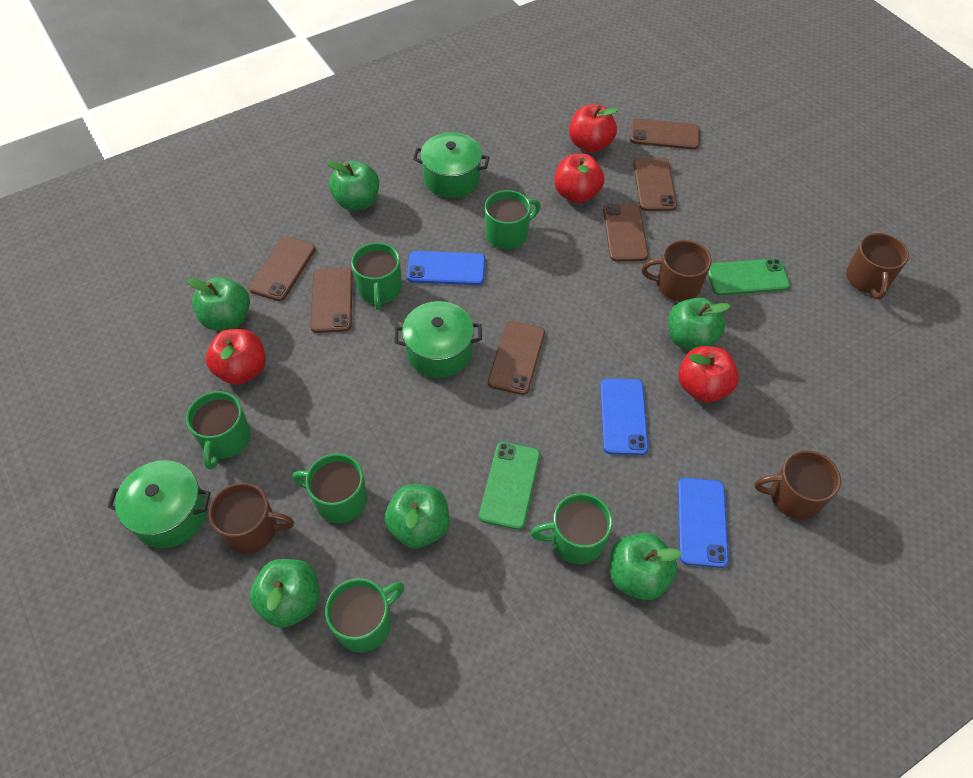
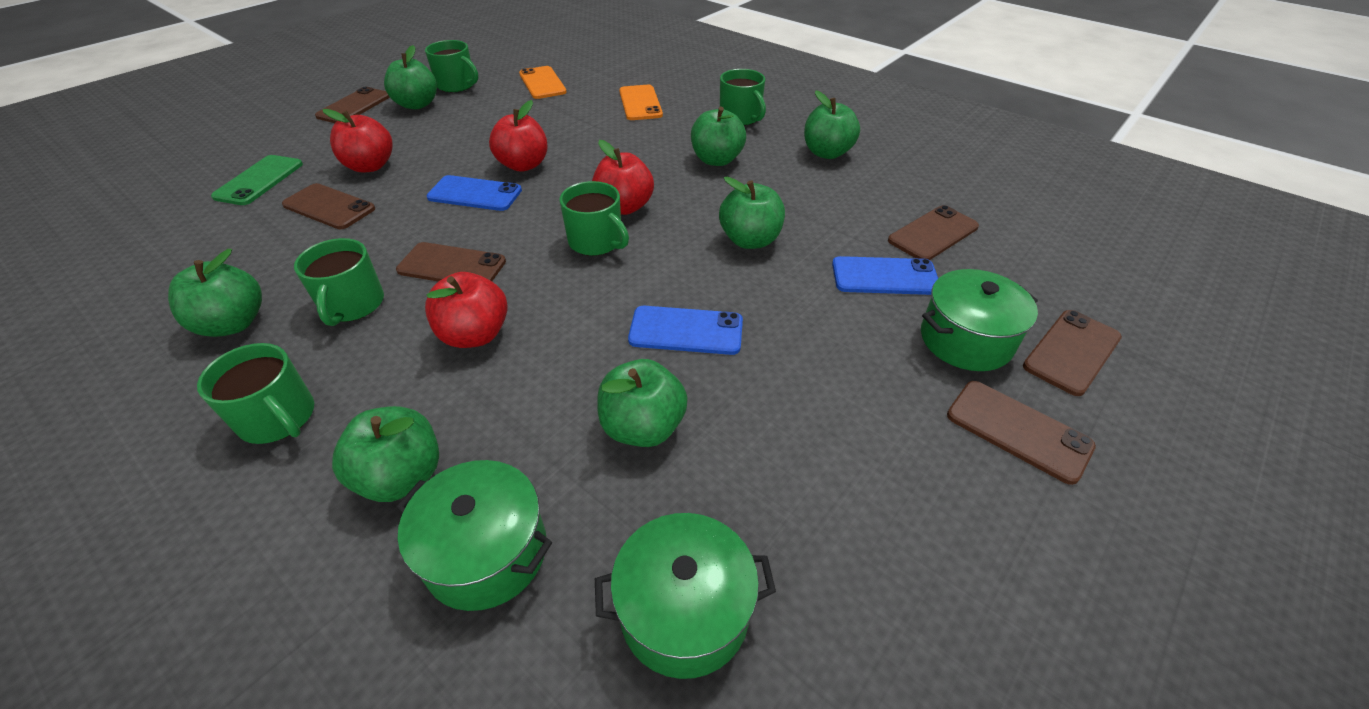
brown mug: [209,483,294,554] [641,240,712,301] [755,450,841,520] [846,233,909,299] = 4 -> none = 0
green apple: [187,277,250,331] [250,559,319,628] [327,161,379,211] [385,484,450,548] [610,533,682,600] [668,298,730,351] = 6 -> [168,249,262,337] [332,406,439,502] [384,45,437,109] [597,359,688,447] [691,107,746,166] [719,177,785,249] [804,90,860,159] = 7
green mug: [186,391,251,470] [292,453,367,523] [325,578,404,653] [351,242,402,310] [485,190,540,249] [530,493,613,564] = 6 -> [197,343,314,444] [294,238,384,326] [425,40,478,92] [559,181,629,256] [720,69,766,125] = 5
green phone: [479,442,540,530] [708,259,790,295] = 2 -> [211,155,303,205] = 1
orange phone: none = 0 -> [519,66,567,99] [619,85,663,120] = 2

